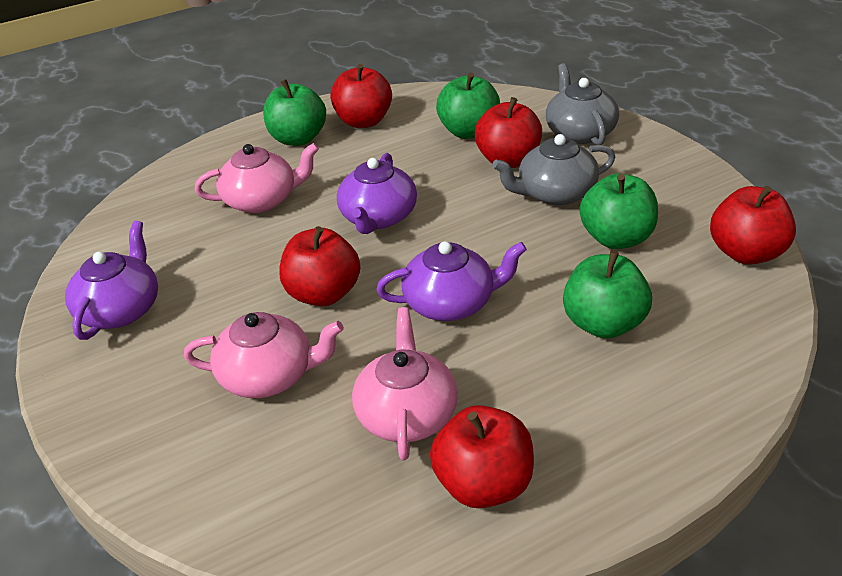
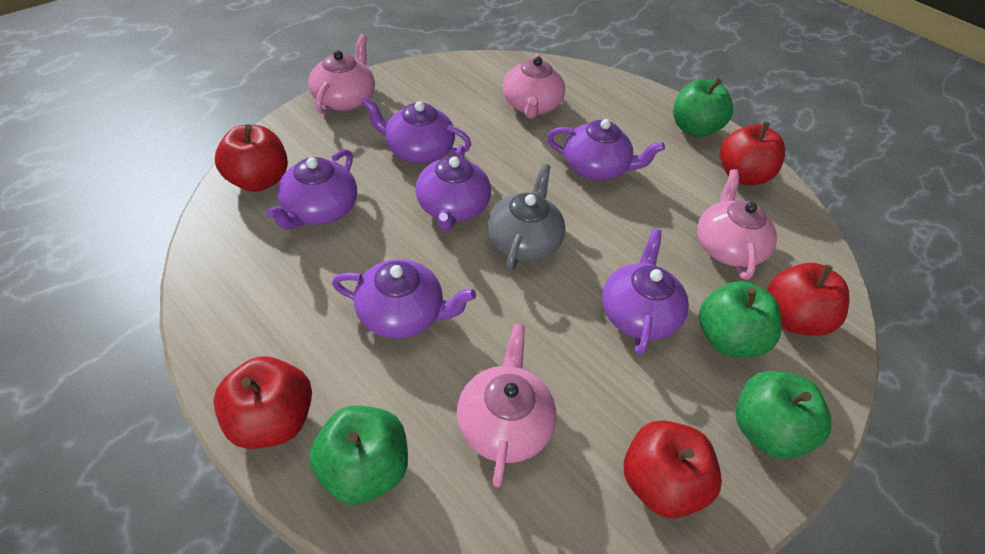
grey teapot: [492,134,615,205] [546,63,619,145] = 2 -> [487,164,566,271] = 1
pink teapot: [184,312,344,398] [195,143,319,213] [352,307,458,460] = 3 -> [308,34,375,114] [457,324,556,487] [502,53,565,119] [697,169,777,280] = 4
purple teapot: [65,221,158,340] [337,153,417,234] [376,241,527,321] = 3 -> [266,149,357,230] [332,259,476,339] [361,97,472,164] [415,145,491,231] [547,119,665,180] [602,229,689,356] = 6

